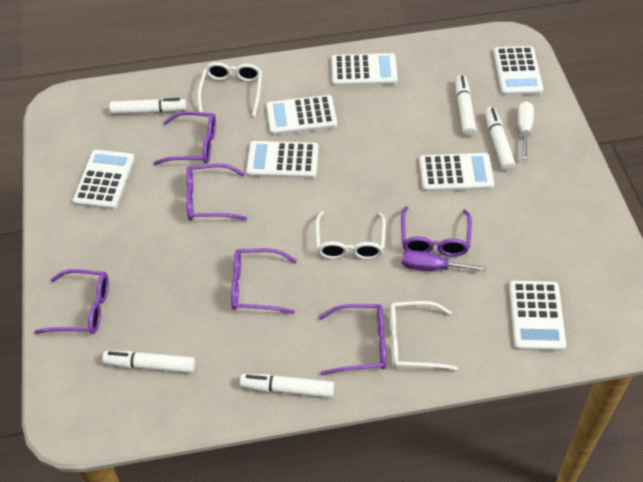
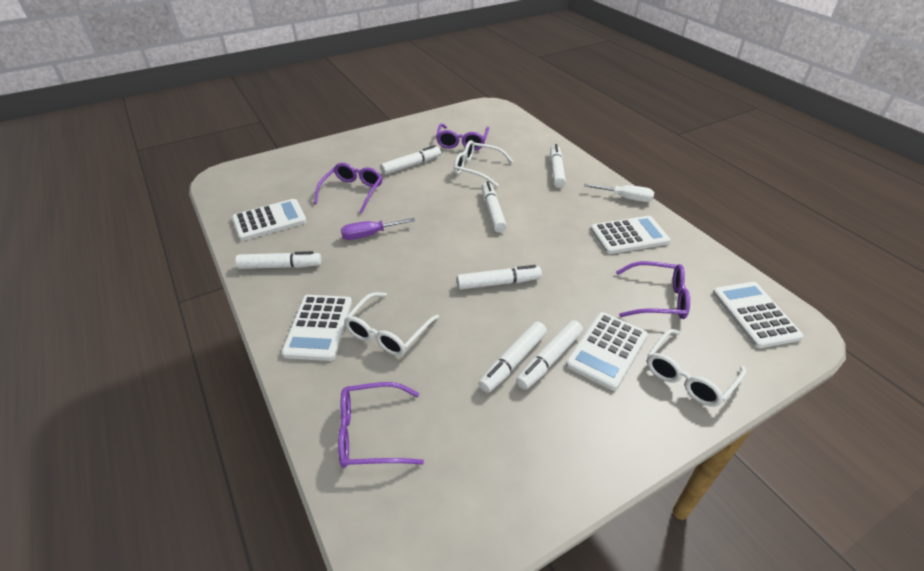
purple glasses: [34,269,109,334] [153,111,216,165] [186,164,247,220] [231,248,297,314] [319,304,386,375] [401,206,472,257] = 6 -> [314,163,383,214] [338,382,424,468] [436,124,489,150] [616,261,690,319] = 4
white calculator: [73,150,135,210] [246,141,319,179] [266,95,337,135] [331,53,398,86] [419,153,494,192] [493,46,543,96] [509,281,566,351] = 7 -> [232,199,307,241] [281,295,352,361] [566,312,648,390] [591,216,670,254] [713,282,803,348] = 5
white marker: [102,351,195,373] [109,98,186,115] [240,374,334,398] [455,75,476,137] [485,107,516,171] = 5 -> [235,251,322,269] [380,145,441,175] [457,265,542,290] [478,322,547,393] [481,181,507,233] [516,320,583,390] [550,144,566,188] = 7

